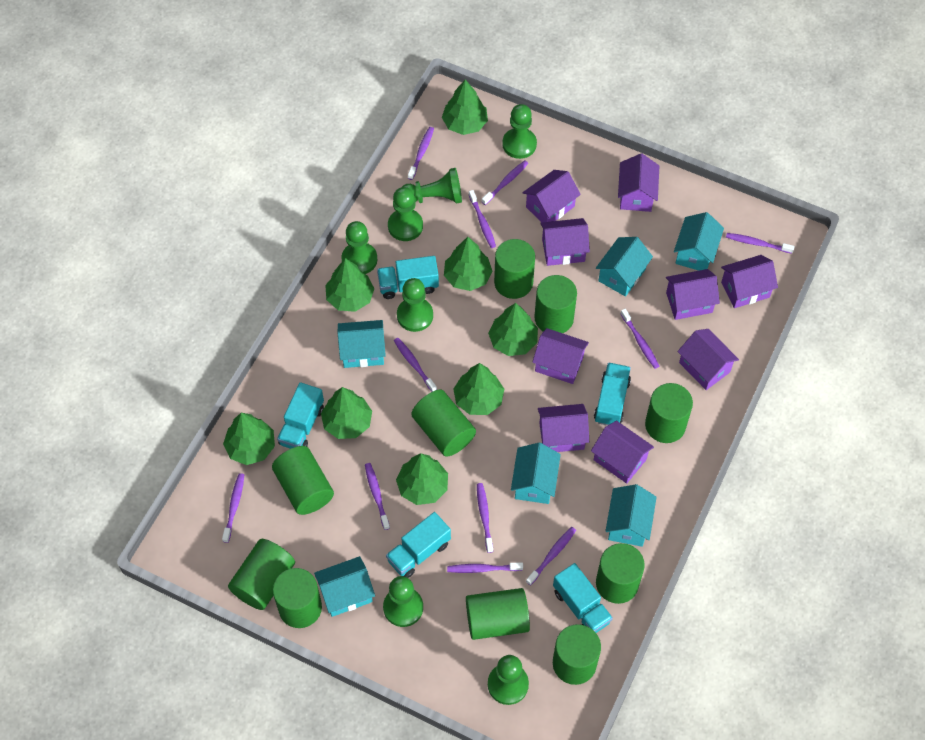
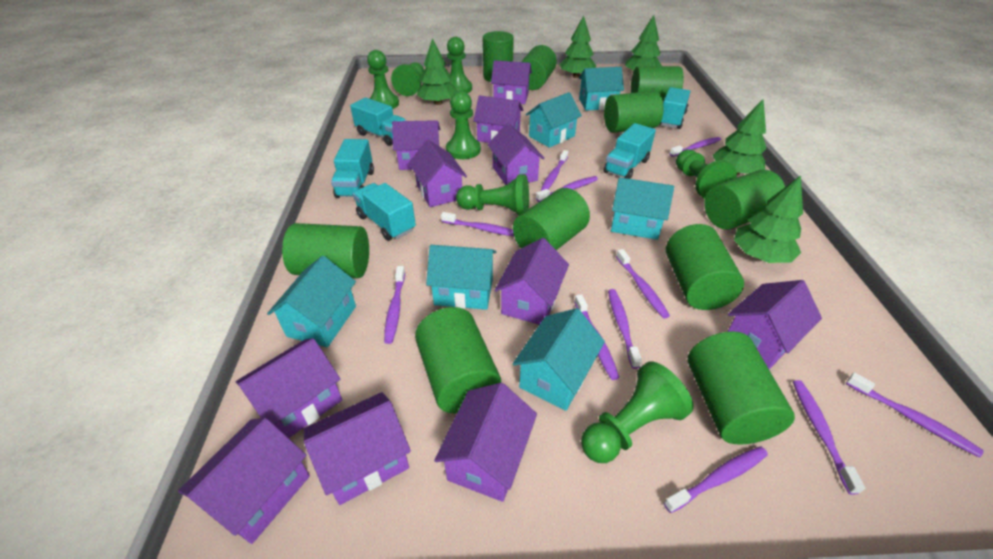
green tree: [223,413,275,465] [321,387,372,439] [325,258,374,312] [396,454,448,505] [442,80,488,135] [444,237,493,291] [453,363,504,415] [488,303,538,356] = 8 -> [417,38,457,105] [559,16,596,78] [625,15,662,71] [712,99,767,175] [734,175,803,263] = 5
purple house: [523,170,581,222] [532,328,589,384] [538,404,589,452] [540,218,590,266] [591,421,654,484] [618,154,659,212] [666,269,720,320] [677,329,739,390] [721,255,778,308] = 9 -> [178,418,310,544] [236,338,342,438] [304,392,411,505] [392,120,440,170] [409,140,467,207] [434,383,537,502] [473,95,524,143] [488,123,545,185] [491,60,532,104] [494,238,569,325] [727,280,822,369] = 11

